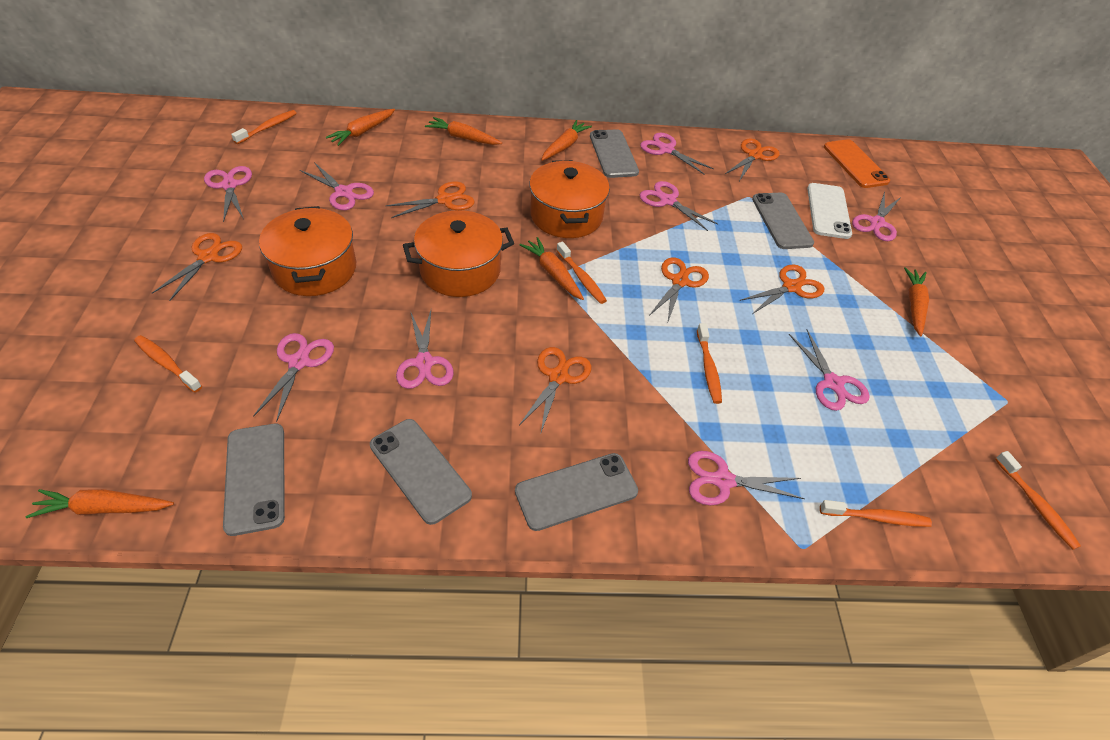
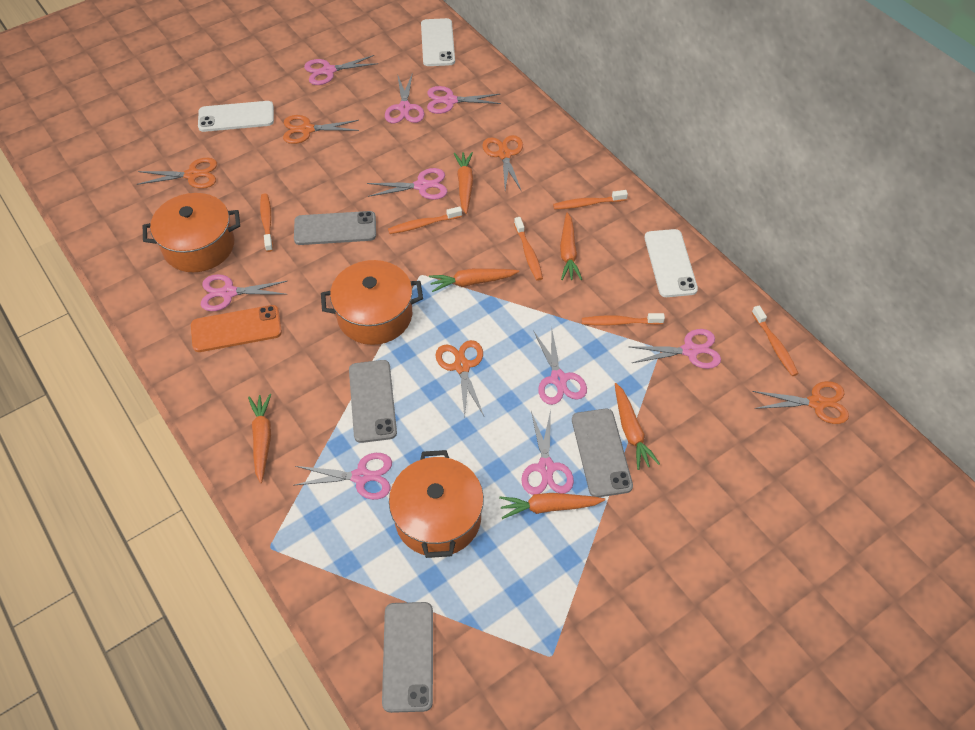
grey phone: [223,424,285,536] [370,419,472,525] [515,453,638,531] [590,129,639,178] [752,193,814,249] = 5 -> [294,211,376,245] [349,360,397,443] [382,602,433,713] [572,409,633,497] = 4
orange scissors: [152,233,242,301] [386,182,475,218] [519,347,591,432] [649,257,709,324] [725,138,780,181] [740,265,824,313] = 6 -> [137,158,217,189] [283,115,359,144] [435,340,484,418] [482,135,523,192] [752,381,849,424] = 5
white phone: [807,183,852,239] = 1 -> [198,101,274,132] [421,18,455,66] [645,229,698,297] = 3

